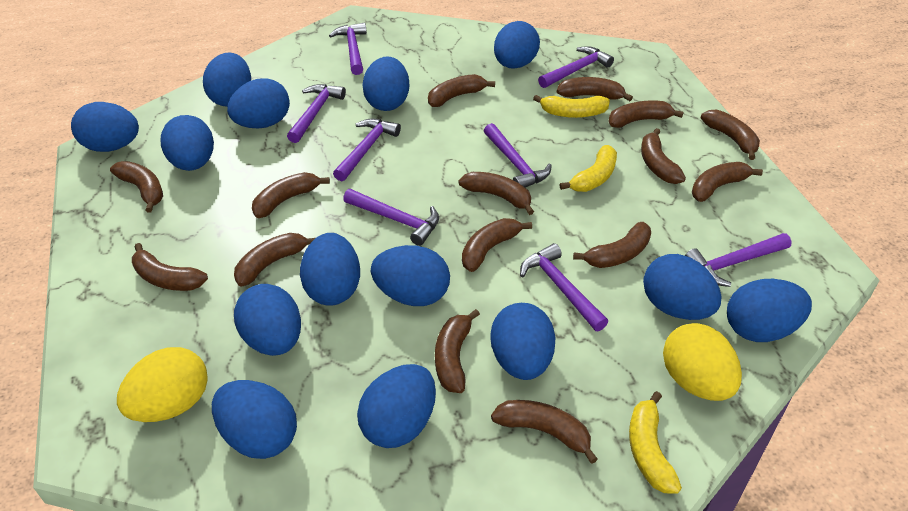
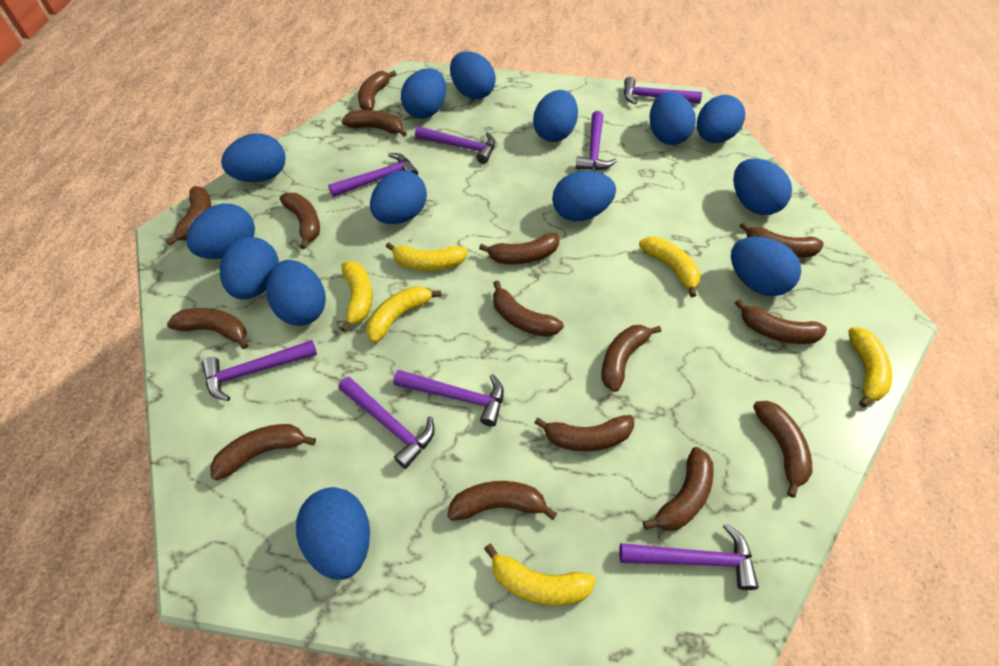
yellow banana: [533,95,610,118] [559,145,617,192] [629,391,682,494] = 3 -> [340,261,373,332] [366,286,441,343] [386,242,468,271] [484,544,596,606] [639,237,700,297] [848,327,892,407] = 6
yellow egg: [117,347,208,422] [663,323,742,401] = 2 -> none = 0

